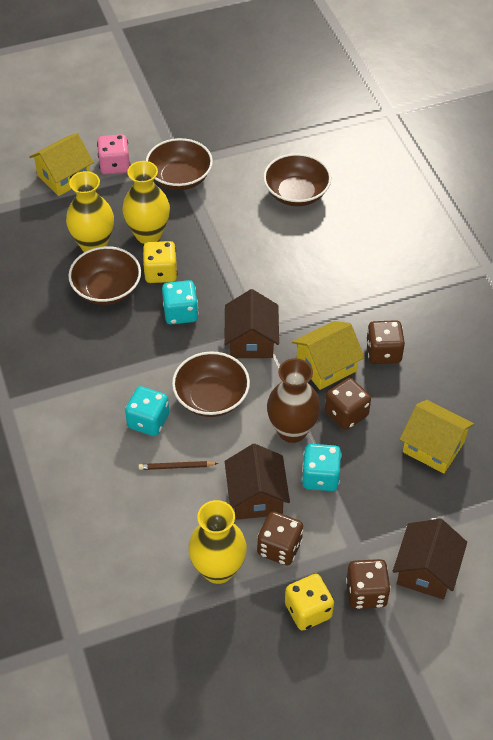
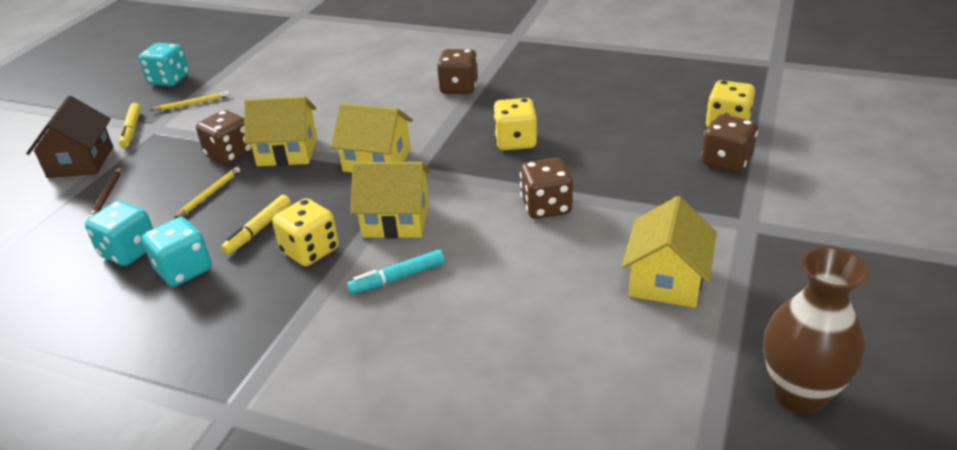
brown bowl: [68,246,141,305] [146,138,213,190] [172,351,250,417] [263,153,331,206] = 4 -> none = 0
brown house: [224,289,279,358] [225,444,290,520] [393,519,467,599] = 3 -> [26,96,113,178] = 1
pink dice: [97,134,130,175] = 1 -> none = 0
turquoise marker: none = 0 -> [347,250,445,294] = 1
yellow dice: [143,241,177,283] [285,574,334,631] = 2 -> [272,198,339,266] [493,98,538,150] [705,80,755,128] = 3
yellow house: [29,133,94,196] [292,321,365,390] [400,400,474,474] = 3 -> [244,97,317,166] [331,103,413,173] [351,162,431,239] [622,196,717,308] = 4
yellow marker: none = 0 -> [119,103,141,148] [221,195,291,255] = 2
yellow pencil: none = 0 -> [151,91,230,111] [174,167,240,219] = 2
yellow vase: [66,171,114,252] [122,161,170,244] [188,500,247,584] = 3 -> none = 0

